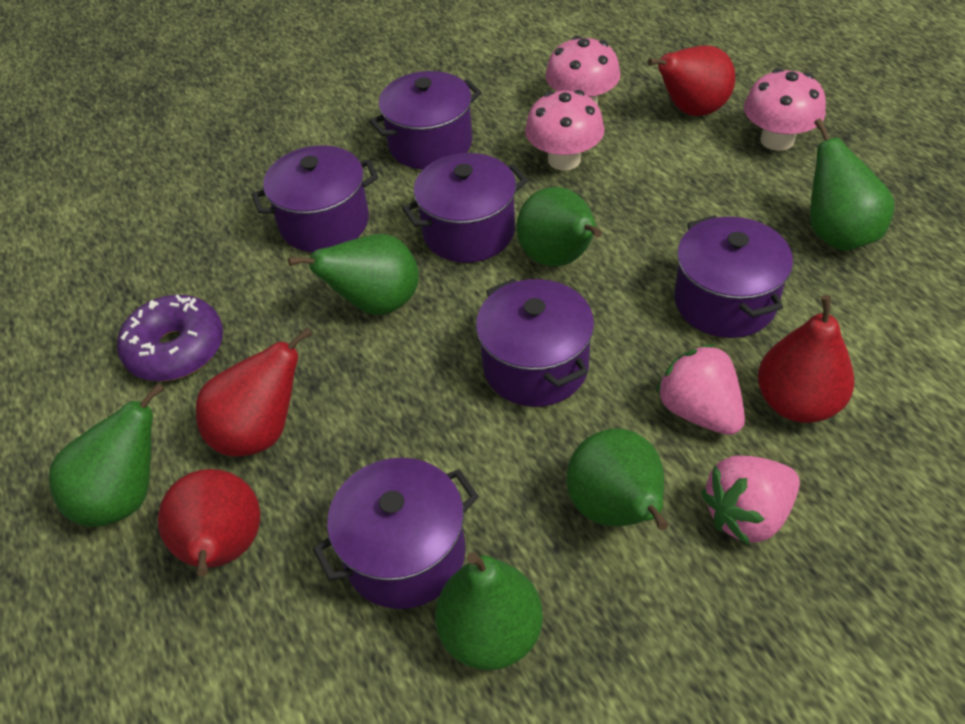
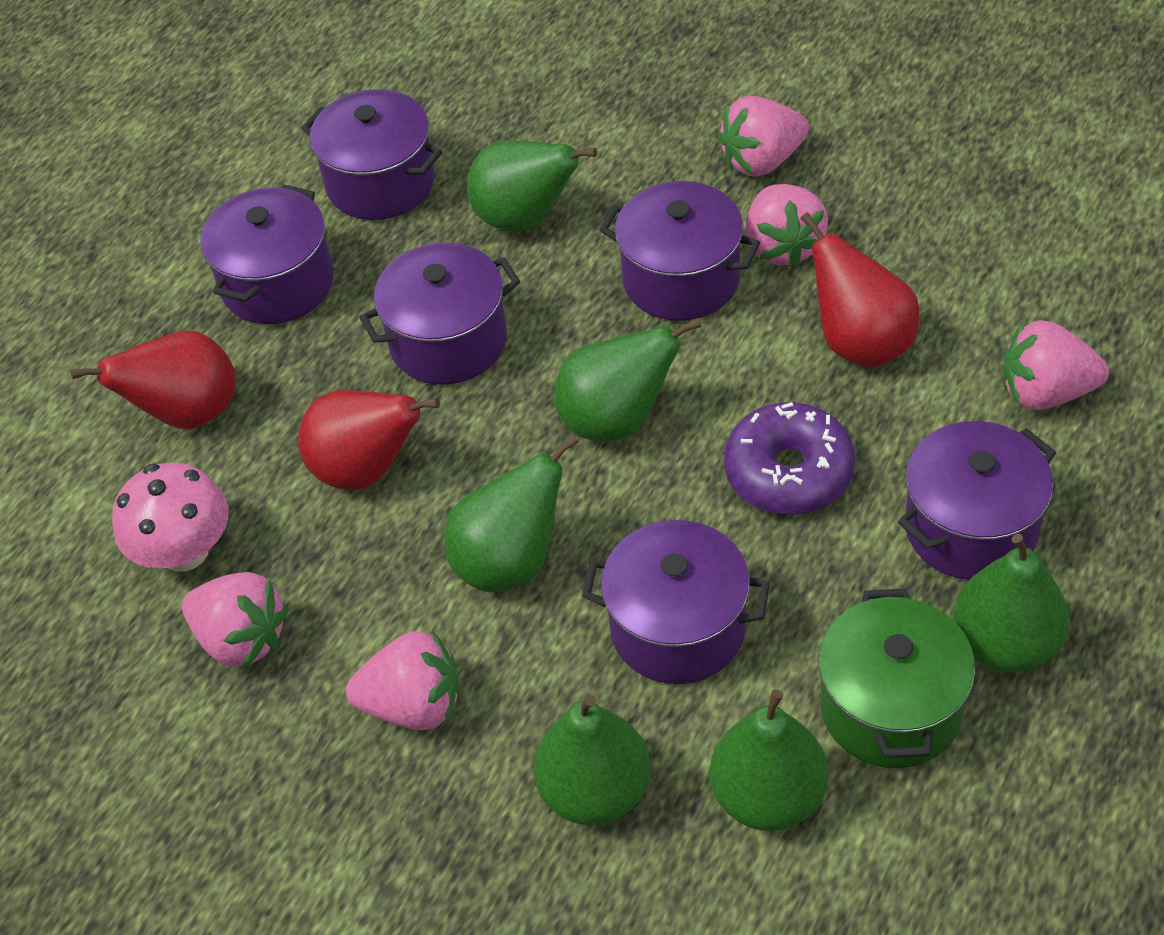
green pot: none = 0 -> [818,589,975,768] = 1
pink mushroom: [525,90,605,171] [545,36,620,105] [744,68,826,151] = 3 -> [112,463,229,572] = 1
pink strawberry: [656,344,745,435] [701,455,800,545] = 2 -> [182,572,288,669] [346,631,459,730] [718,96,809,177] [746,184,828,268] [1003,320,1109,410] = 5
red pear: [158,469,260,576] [196,327,312,457] [648,46,735,116] [758,295,855,423] = 4 -> [70,331,236,429] [298,390,440,490] [801,213,919,368] = 3

